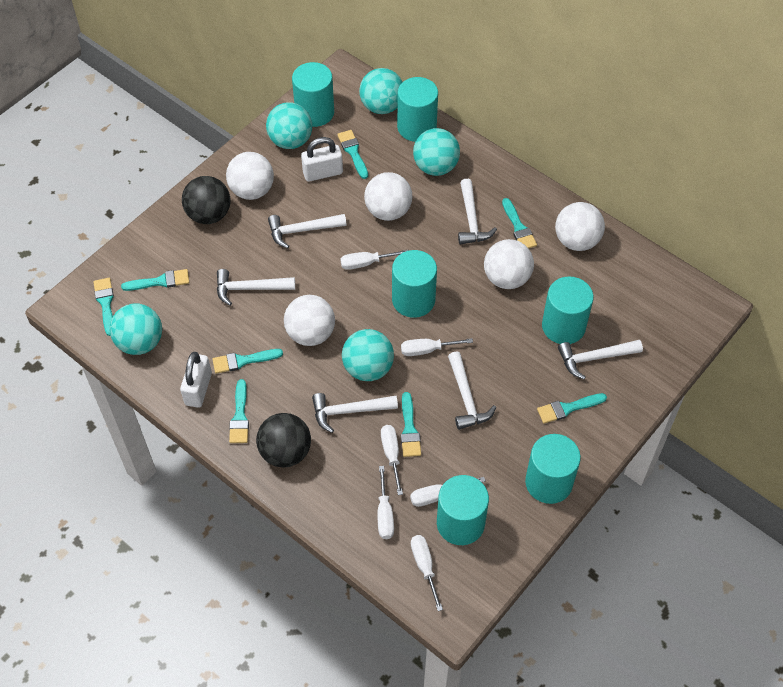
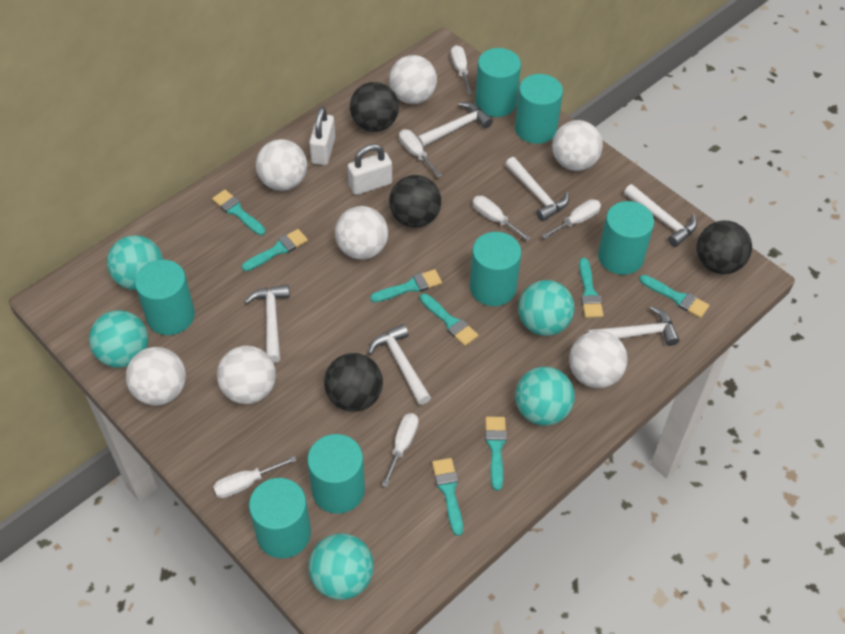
black ball: [182,176,231,224] [256,413,311,468] = 2 -> [324,353,383,412] [350,82,399,132] [389,175,441,228] [697,221,752,274] = 4
turquoise cylinder: [292,62,334,127] [392,250,437,318] [397,77,438,142] [437,475,489,545] [525,434,581,504] [542,277,594,344] = 6 -> [135,260,195,335] [249,478,311,558] [307,434,365,514] [470,232,521,306] [475,48,521,117] [515,74,563,144] [598,201,654,275] = 7
white ball: [226,152,274,200] [284,295,335,346] [364,172,412,221] [484,239,534,289] [555,202,605,251] = 5 -> [126,347,186,405] [217,346,276,404] [256,139,307,191] [335,206,388,260] [389,55,437,104] [552,120,603,171] [569,331,628,388] = 7

